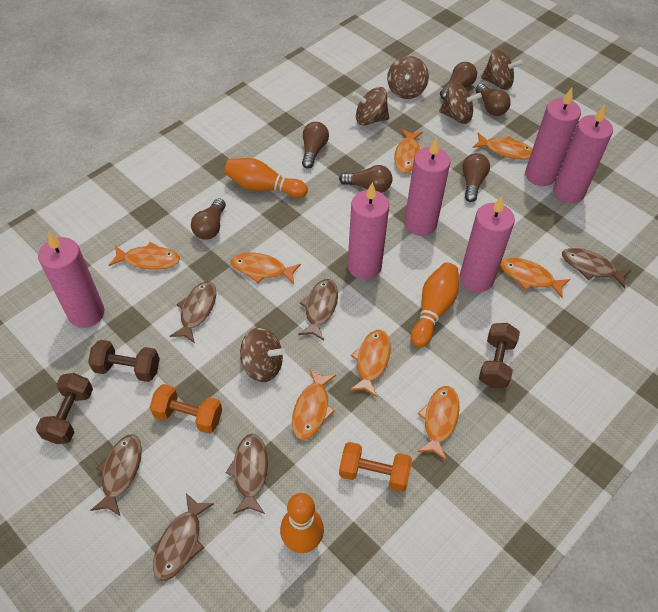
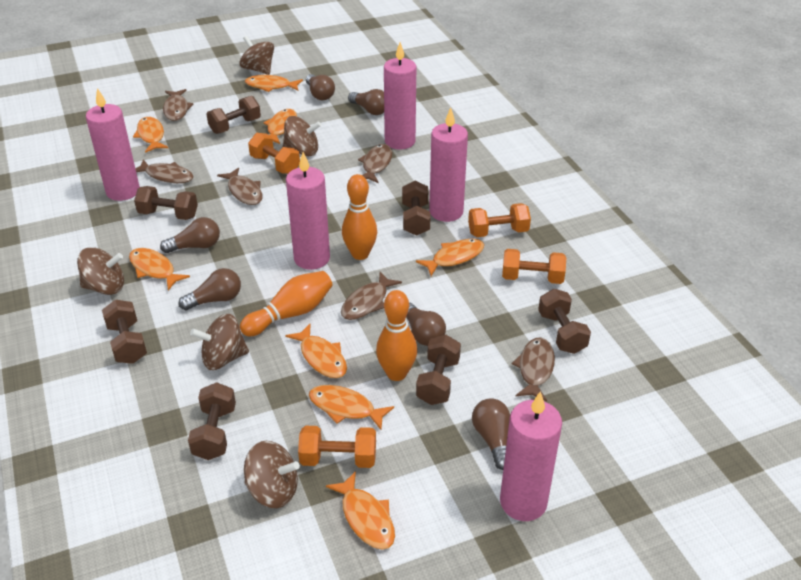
brown dumbbell: [36,373,93,444] [88,340,160,382] [479,323,520,388] = 3 -> [102,300,147,364] [134,186,198,220] [188,382,236,460] [207,96,261,134] [402,181,430,236] [416,335,461,405] [538,289,591,354] = 7
orange dumbbell: [150,384,222,434] [339,442,412,492] = 2 -> [248,133,300,174] [298,426,376,468] [468,203,531,237] [502,249,566,284] = 4
pink candle: [38,232,105,328] [348,182,389,280] [404,137,450,236] [460,196,515,292] [525,88,581,186] [553,105,613,203] = 6 -> [86,88,140,201] [286,152,330,270] [384,42,416,150] [429,107,468,222] [500,391,562,521] = 5

